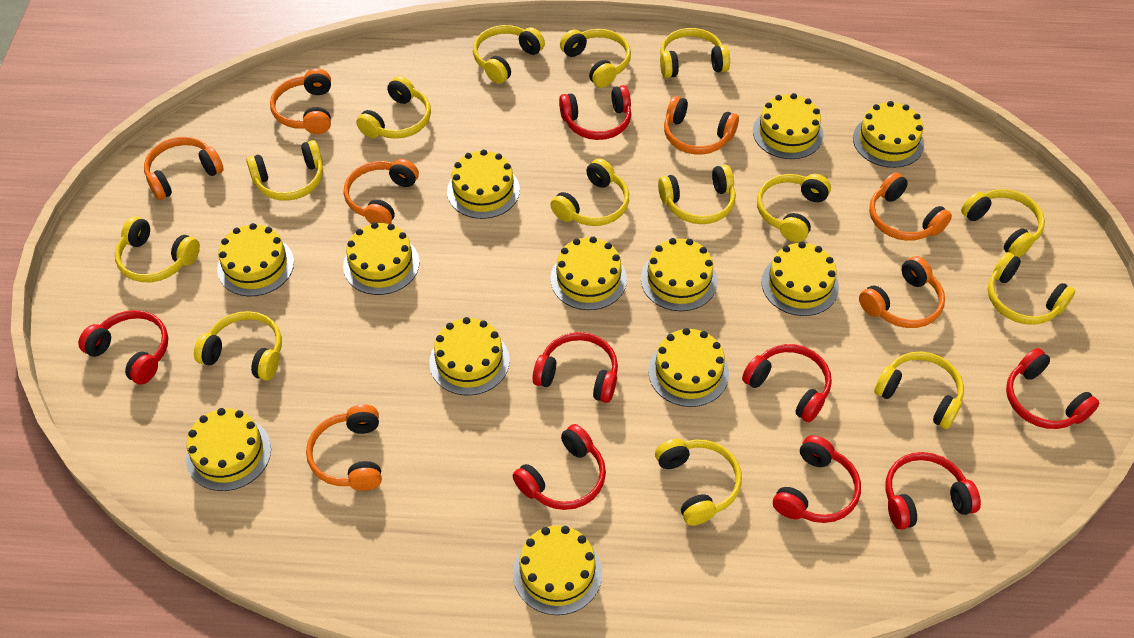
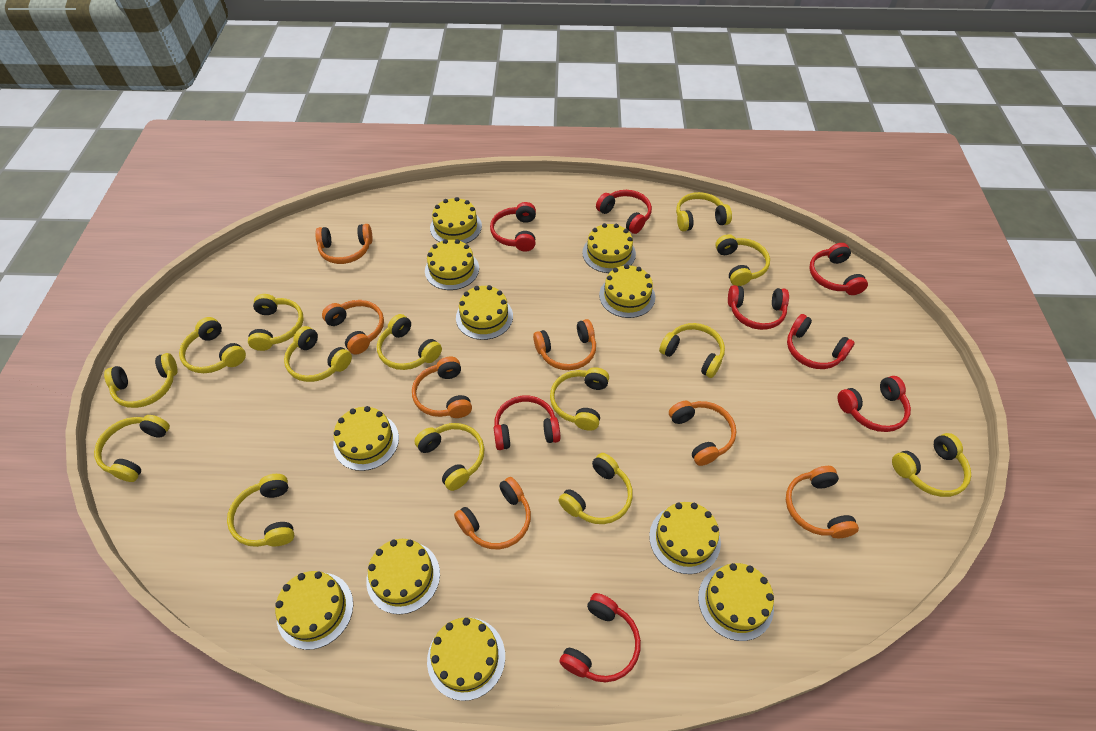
yellow cake: [186,408,271,491] [217,223,294,296] [343,222,419,295] [429,317,510,395] [447,149,520,219] [513,526,602,615] [550,236,627,310] [641,238,717,311] [648,328,729,407] [753,93,823,159] [762,242,839,316] [853,101,924,168] = 12 -> [275,571,353,650] [333,406,399,471] [366,539,440,614] [425,239,479,290] [427,617,505,701] [430,197,482,243] [456,285,513,340] [582,223,636,273] [599,264,655,318] [649,502,721,574] [698,563,774,641] = 11

